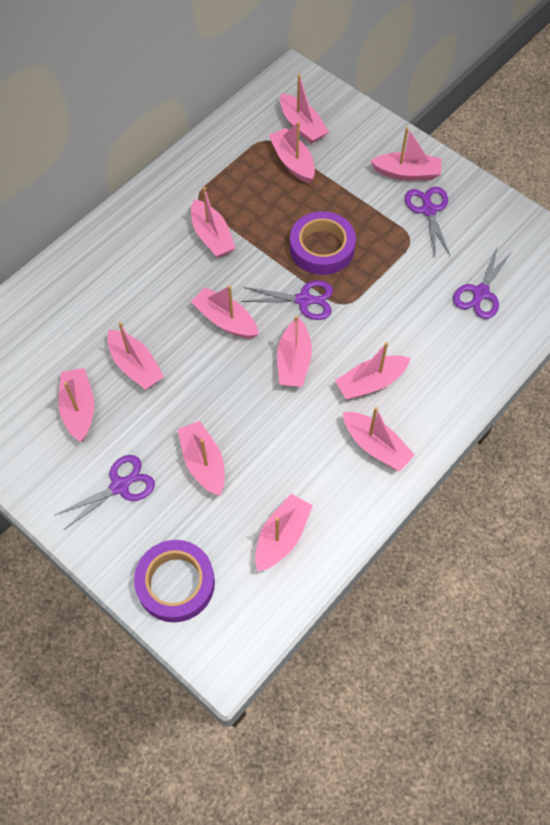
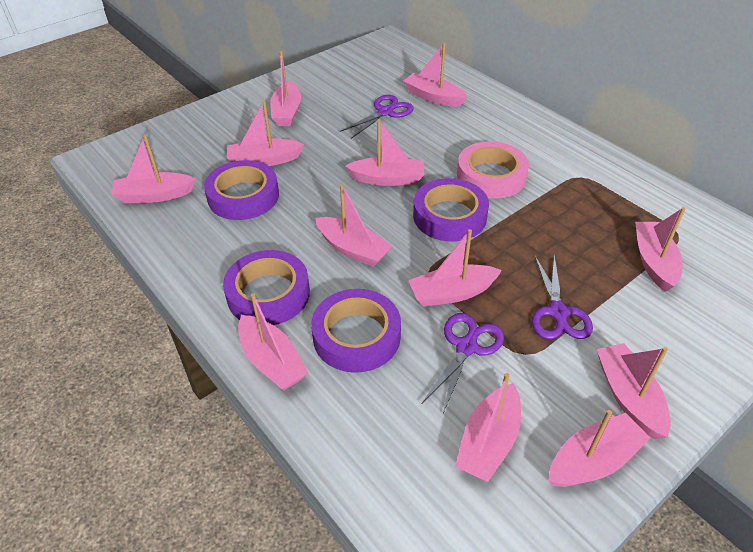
pink tape: none = 0 -> [457,141,529,199] = 1
purple scissors: [54,455,155,530] [241,280,333,320] [405,187,451,257] [453,246,512,319] = 4 -> [340,95,414,139] [422,313,504,413] [532,255,593,339] = 3
purple tape: [134,540,215,622] [290,211,356,275] = 2 -> [204,160,279,220] [223,250,310,325] [311,289,401,373] [413,178,489,242] = 4

